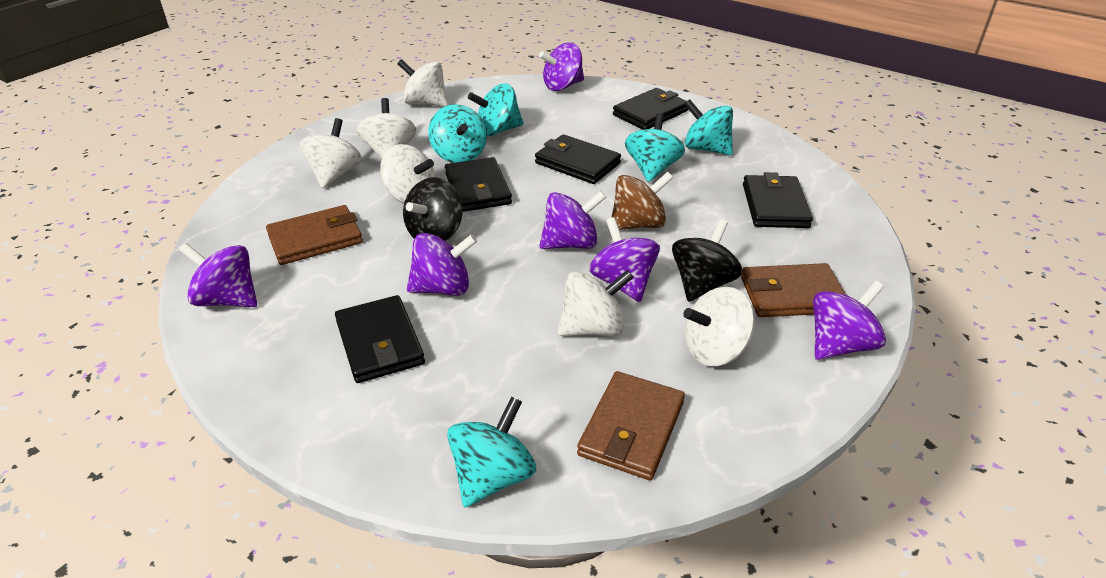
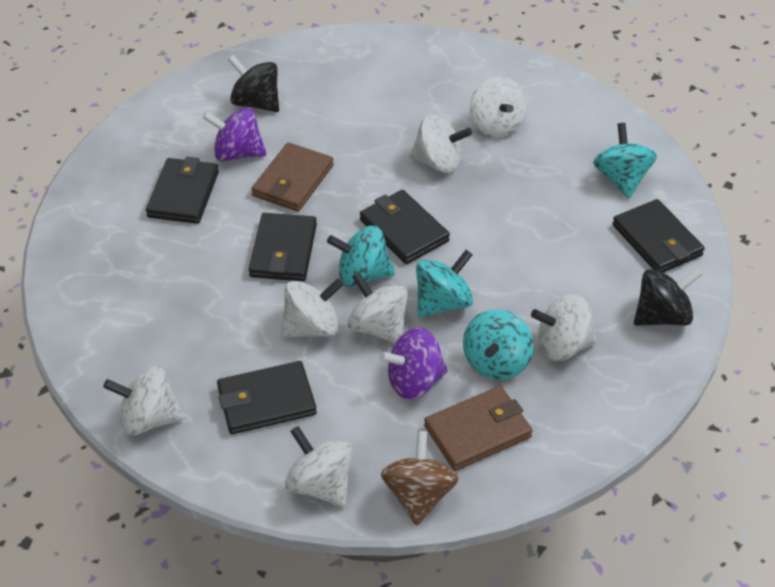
brown wallet: [266,205,363,265] [577,371,685,480] [741,263,846,317] = 3 -> [251,142,334,212] [424,386,533,471] = 2
purple spinning top: [179,243,257,307] [407,233,477,296] [539,42,584,91] [539,191,606,249] [589,217,660,302] [813,280,886,360] = 6 -> [202,107,267,162] [379,328,448,399] = 2
turquoise spinning top: [428,104,487,163] [447,397,536,507] [468,84,524,136] [625,113,685,182] [685,99,733,155] = 5 -> [327,226,395,287] [416,250,473,317] [463,309,533,380] [593,123,657,198] = 4
white spinning top: [300,118,362,188] [356,98,416,159] [380,144,436,204] [397,59,448,106] [558,270,634,336] [683,287,755,366] = 6 -> [103,366,184,435] [281,278,344,338] [285,426,352,507] [347,272,408,343] [409,114,472,173] [470,76,528,138] [531,294,597,361] = 7

